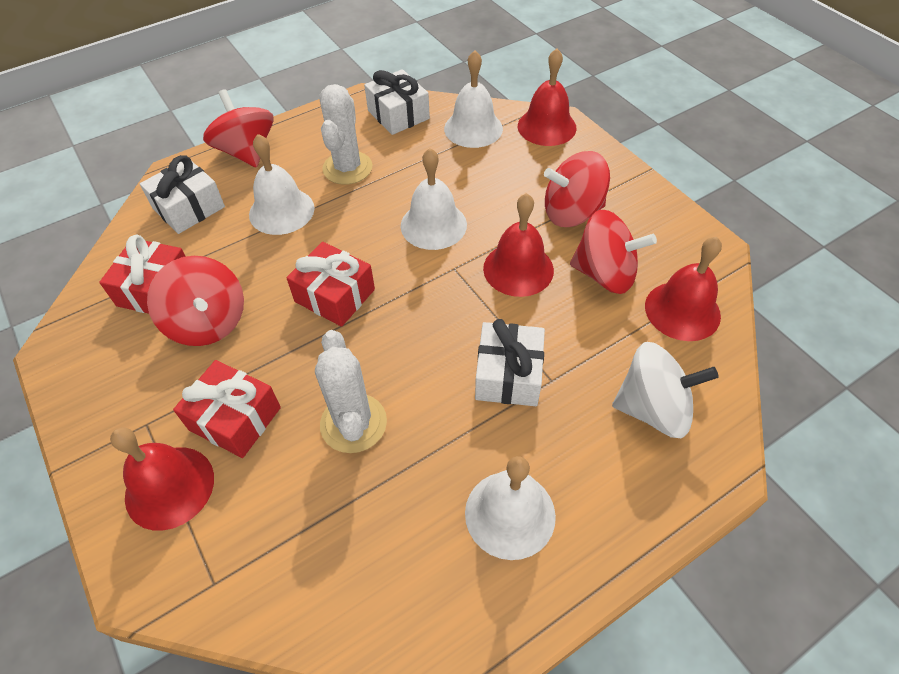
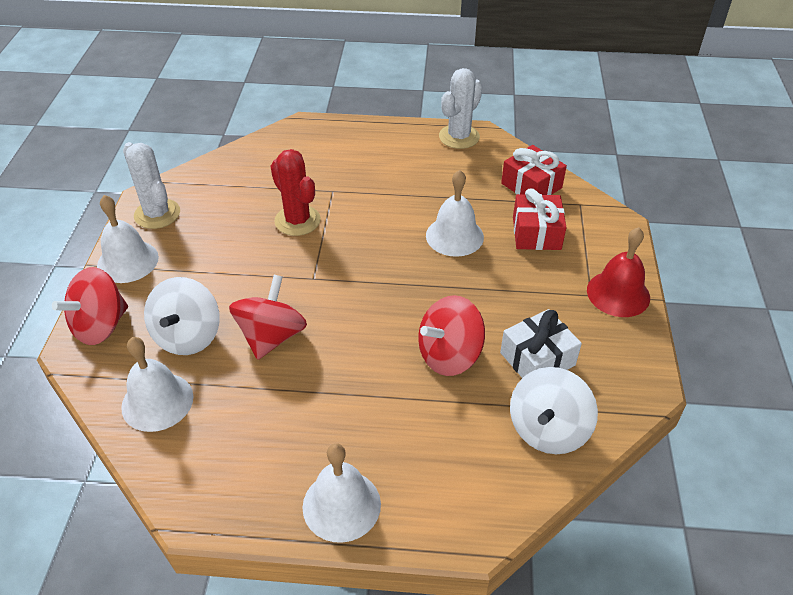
red bell: [110,427,214,531] [483,193,554,297] [518,48,577,146] [645,237,722,341] = 4 -> [587,227,650,317] = 1
red cactus: none = 0 -> [271,149,321,236] = 1
red gift: [99,234,186,314] [173,360,281,458] [286,242,375,327] = 3 -> [501,145,567,195] [513,188,567,250] = 2
red spinning top: [147,256,244,346] [203,89,274,168] [544,151,610,227] [570,210,657,294] = 4 -> [52,267,128,345] [229,275,307,360] [418,295,485,376] = 3
white gift: [140,155,225,234] [364,69,430,135] [475,319,545,406] = 3 -> [500,309,582,378] = 1
white spinning top: [612,342,719,438] = 1 -> [144,277,220,355] [510,367,598,454] = 2

